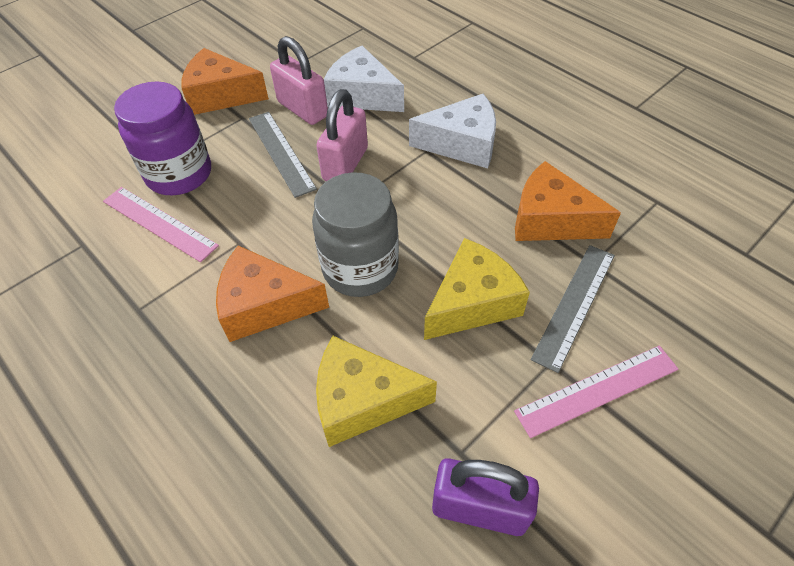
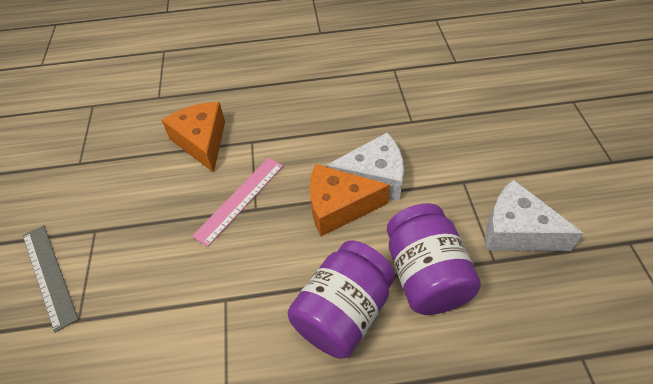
grey jar: [312,172,399,297] = 1 -> none = 0
grey ruler: [249,112,317,198] [531,245,615,373] = 2 -> [23,225,79,333] = 1
orange cheese: [181,48,269,115] [216,246,329,342] [515,161,621,241] = 3 -> [161,102,225,173] [310,164,390,236] = 2
pink padlock: [270,36,328,125] [316,89,368,181] = 2 -> none = 0
pink ruler: [103,187,219,262] [514,345,678,438] = 2 -> [192,158,283,247] = 1
purple jar: [114,81,211,195] = 1 -> [288,240,395,359] [387,203,481,315] = 2
purple padlock: [432,458,539,536] = 1 -> none = 0
yellow cheese: [316,336,437,447] [424,238,530,340] = 2 -> none = 0

